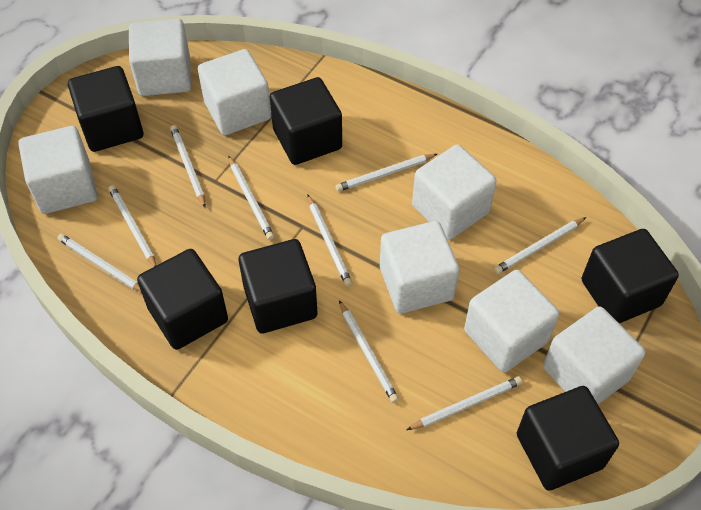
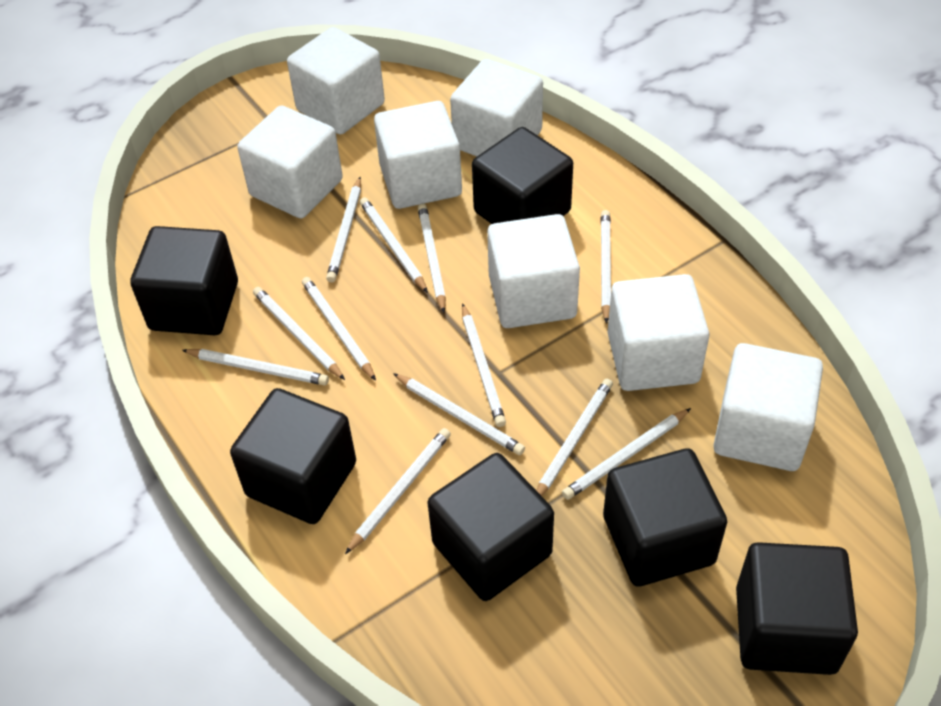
white pencil: [57,234,141,292] [108,185,157,267] [170,125,206,208] [229,156,274,240] [307,194,352,286] [335,154,437,192] [339,300,399,403] [407,376,523,430] [494,217,586,274] = 9 -> [182,349,329,386] [253,287,345,380] [302,277,376,381] [326,177,361,283] [345,428,451,554] [360,197,428,293] [393,373,525,455] [418,204,446,313] [462,303,506,427] [536,379,613,496] [562,408,691,500] [600,210,611,324] = 12

